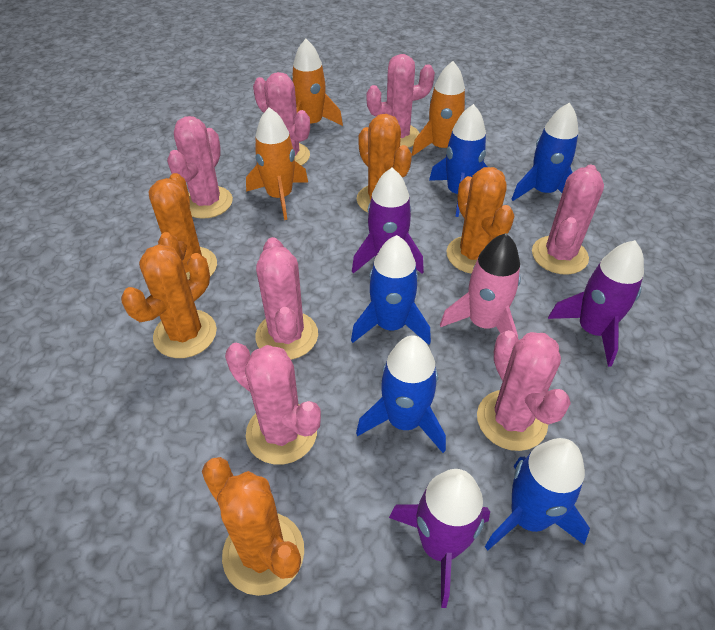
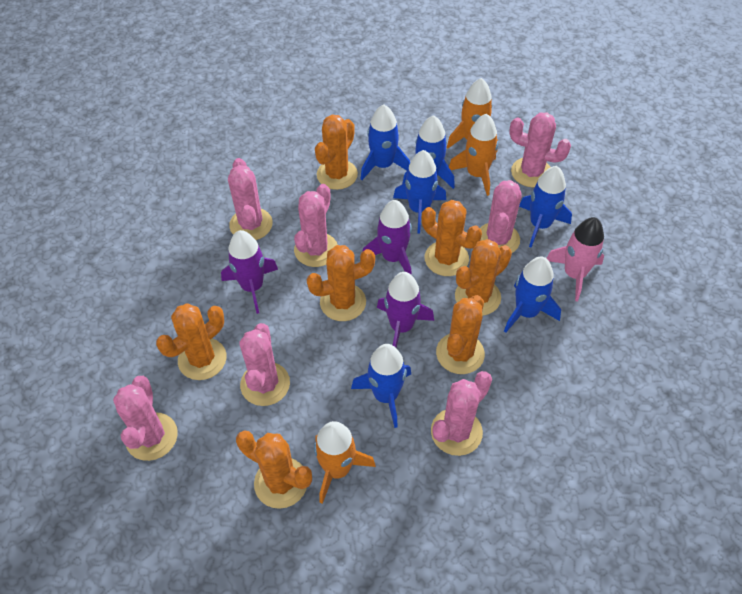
blue rocket: [351,235,431,345] [356,335,446,453] [429,104,487,217] [485,438,590,550] [511,102,578,201] = 5 -> [351,344,411,428] [361,104,410,180] [393,150,446,234] [402,115,455,189] [504,256,561,333] [519,166,572,248] = 6
orange cactus: [121,244,217,358] [149,173,217,280] [202,457,304,596] [357,114,412,213] [446,167,515,274] = 5 -> [156,303,227,380] [236,431,312,509] [307,245,375,321] [315,115,358,190] [422,200,482,276] [436,295,485,374] [455,239,512,316] = 7

